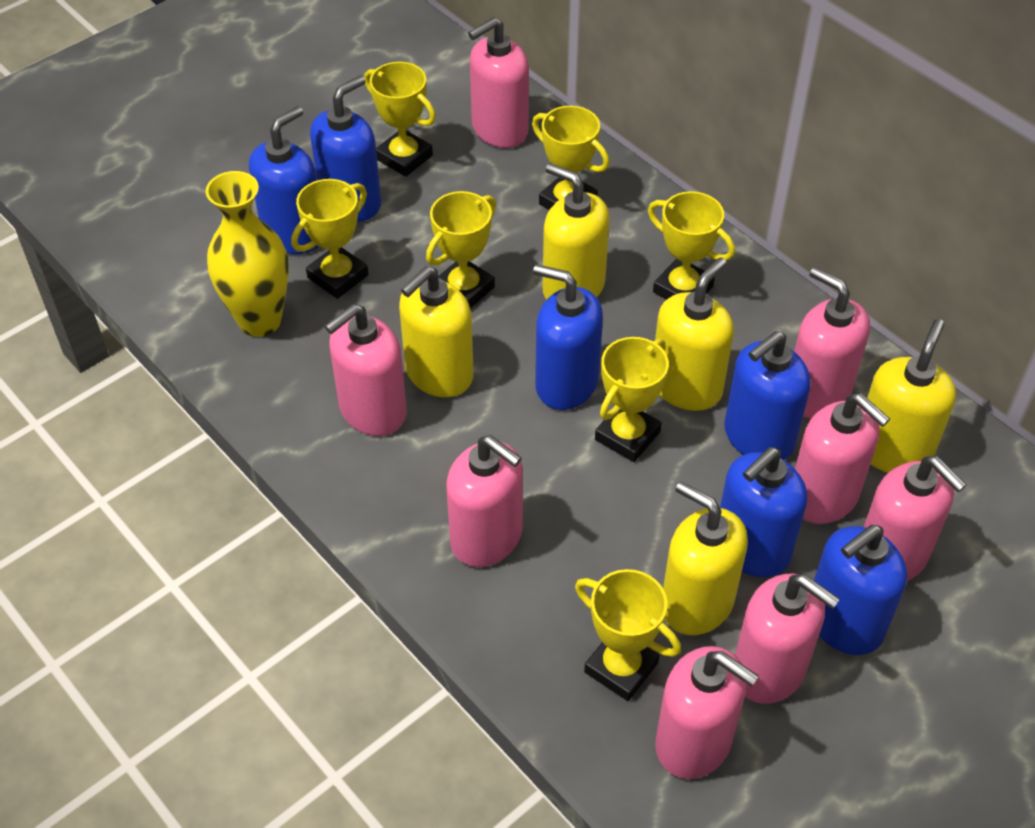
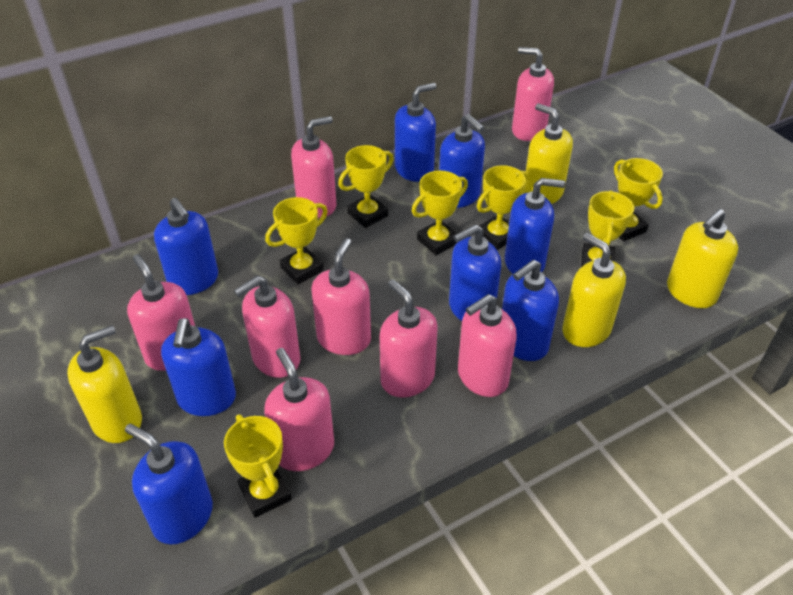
blue soap dispenser: [249,106,319,254] [310,75,381,222] [533,264,603,410] [720,447,807,577] [724,331,811,460] [814,525,907,655] = 6 -> [125,424,213,544] [154,198,218,295] [161,318,236,416] [395,83,437,182] [439,114,485,208] [449,224,501,321] [502,260,559,361] [505,178,565,274] = 8
yellow soap dispenser: [399,266,474,397] [543,163,610,300] [655,257,734,411] [663,481,748,635] [867,319,956,473] = 5 -> [67,325,142,443] [523,103,573,204] [562,233,626,347] [667,209,738,308] = 4
yellow vase: [205,171,289,337] = 1 -> none = 0

